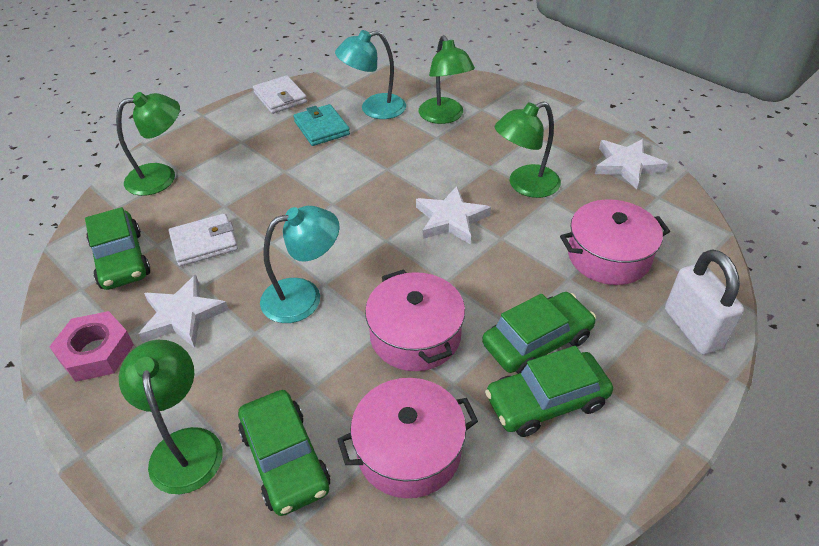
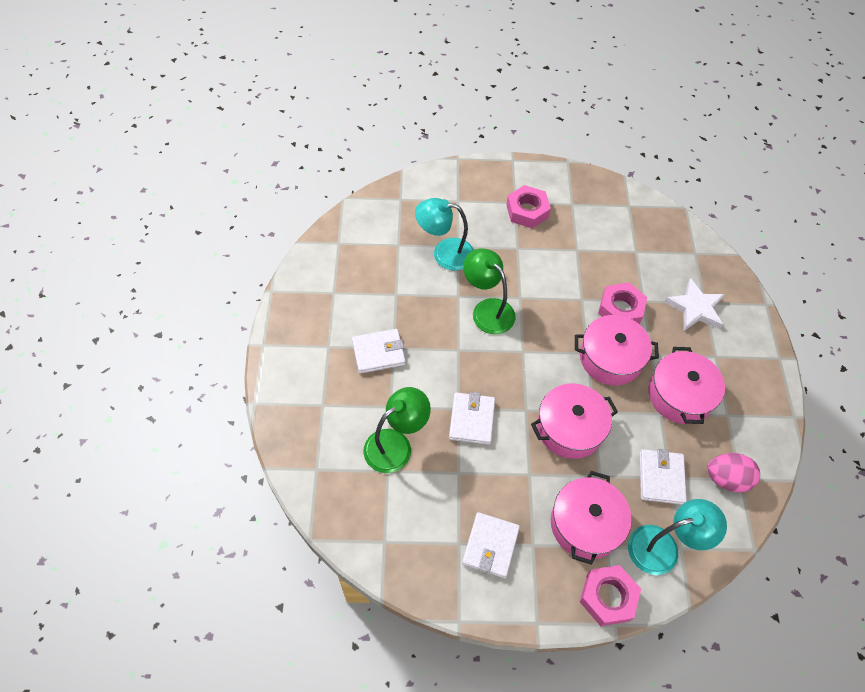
green car: [85,207,150,290] [238,390,330,516] [482,292,596,374] [485,346,613,437] = 4 -> none = 0
green lamp: [116,92,180,196] [119,340,223,494] [419,35,475,124] [494,101,561,198] = 4 -> [364,387,431,473] [463,248,516,334] = 2
pink egg: none = 0 -> [707,453,760,492] = 1
pink nut: [49,311,134,382] = 1 -> [506,185,551,228] [580,565,641,626] [598,282,647,324] = 3
pink pot: [337,378,478,498] [365,269,465,371] [560,200,670,285] = 3 -> [531,383,618,459] [551,471,632,565] [575,315,659,385] [648,347,725,424] = 4
turquoise wallet: [294,104,350,146] = 1 -> none = 0
white padlock: [665,249,744,354] = 1 -> none = 0
white star: [139,275,229,348] [416,186,491,245] [595,139,668,189] = 3 -> [664,278,725,331] = 1
white wallet: [169,213,238,267] [253,75,307,114] = 2 -> [352,329,406,374] [449,392,495,445] [462,512,520,578] [640,449,687,505] = 4

